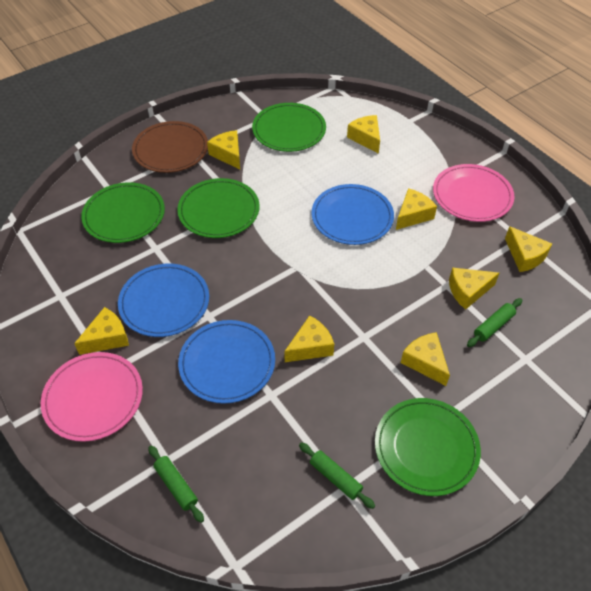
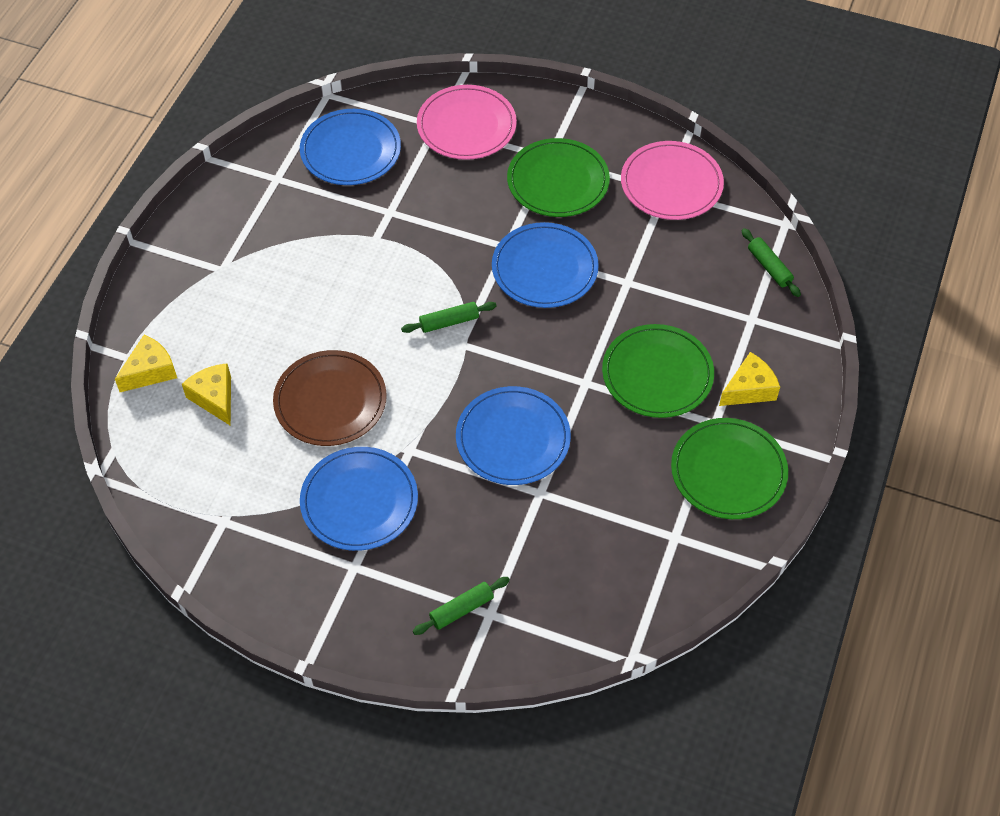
blue plate: [118,264,209,337] [178,320,275,404] [312,184,394,245] = 3 -> [300,109,401,185] [300,447,418,551] [456,386,571,485] [492,222,599,308] = 4
green plate: [81,182,165,243] [177,178,259,238] [252,103,326,152] [375,398,481,496] = 4 -> [507,138,610,217] [602,324,714,418] [671,418,788,519] = 3
yellow cheese: [74,307,129,355] [207,130,240,169] [284,315,334,362] [347,115,380,154] [396,188,437,230] [401,332,450,386] [449,268,499,310] [505,226,552,272] = 8 -> [115,335,177,392] [182,363,231,426] [719,352,780,406] = 3

